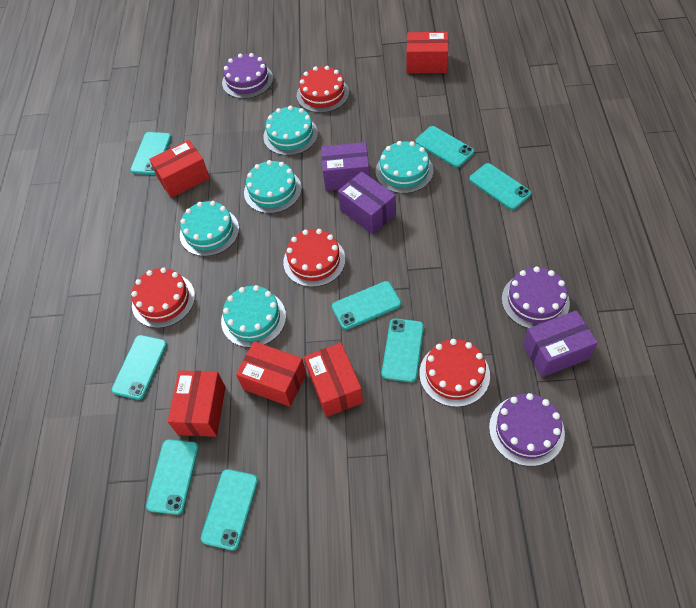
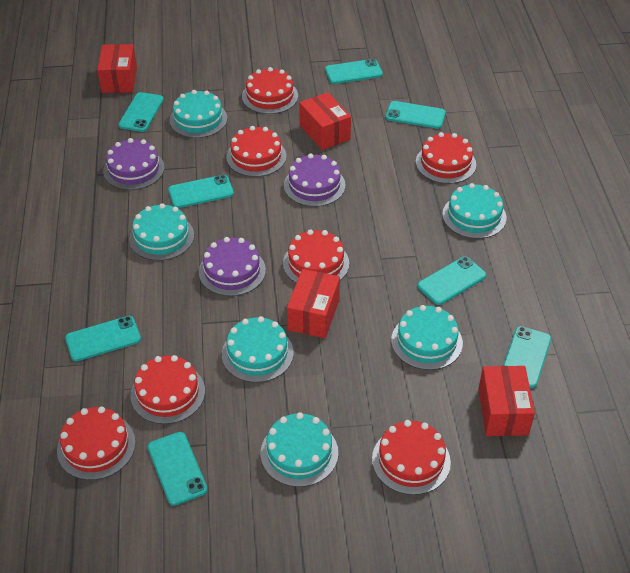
purple box: [321,142,370,191] [338,172,396,234] [523,310,598,377] = 3 -> none = 0
red box: [149,140,210,198] [168,371,226,437] [236,341,306,407] [304,343,363,417] [406,32,448,73] = 5 -> [97,44,137,93] [287,269,340,338] [299,92,351,150] [478,366,535,436] = 4
red cake: [131,268,195,328] [283,229,345,287] [297,66,349,113] [419,339,490,407] = 4 -> [57,406,136,480] [130,355,205,424] [226,126,286,177] [242,67,298,114] [283,229,349,283] [372,420,451,495] [416,132,476,184] = 7
turquoise cake: [180,201,239,256] [221,285,286,348] [244,160,302,214] [263,106,318,156] [375,141,433,194] = 5 -> [129,203,194,261] [169,90,227,138] [222,316,294,383] [261,412,338,487] [391,305,463,370] [443,183,506,239] = 6

